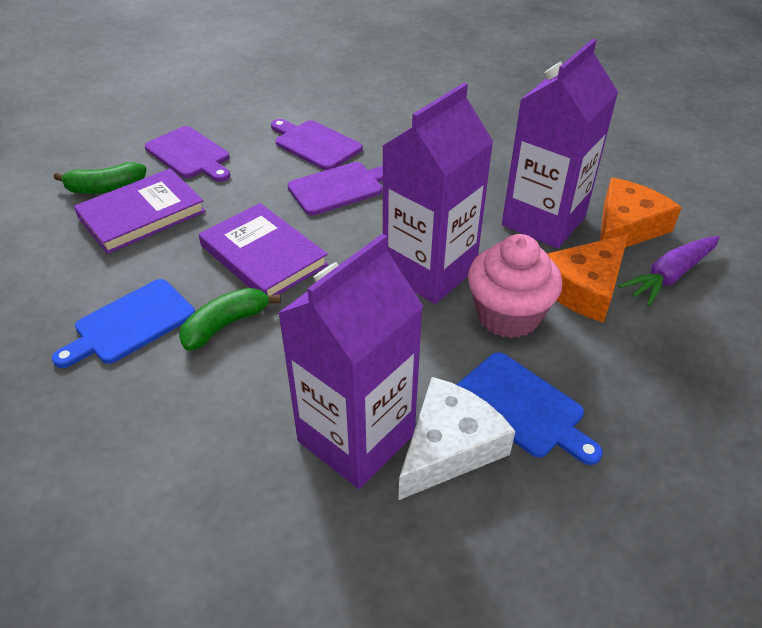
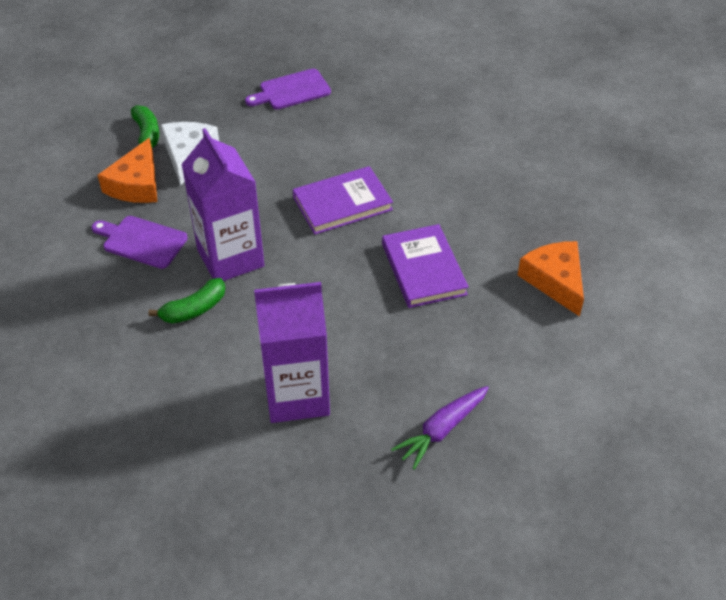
blue cutting board: [52,279,195,368] [456,352,603,465] = 2 -> none = 0
pink cupcake: [468,234,562,338] = 1 -> none = 0
purple carton: [278,233,423,489] [383,83,493,304] [502,39,619,248] = 3 -> [181,128,265,281] [254,282,330,423] = 2
purple cutting board: [145,126,230,182] [271,119,363,170] [288,162,383,215] = 3 -> [92,216,188,269] [245,69,331,109] = 2

